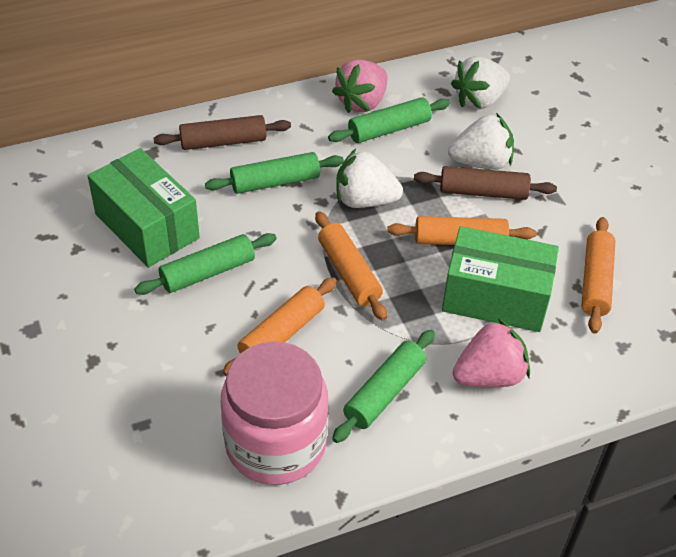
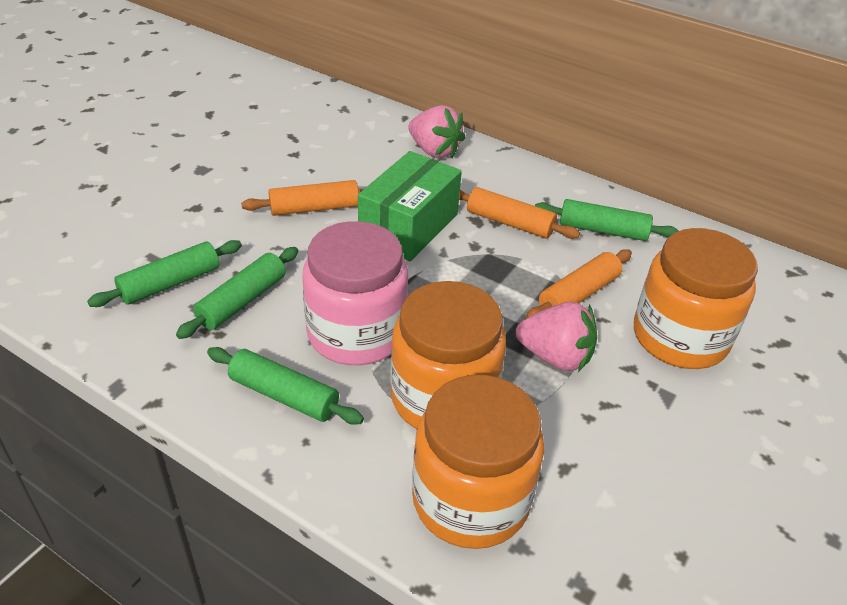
brown rolling pin: [154,115,291,150] [414,166,557,200] = 2 -> none = 0
green box: [88,148,200,268] [442,226,559,332] = 2 -> [358,151,462,261] = 1
orange jar: none = 0 -> [390,281,506,429] [412,375,544,549] [634,228,758,369] = 3
orange rolling pin: [223,277,337,376] [315,211,387,321] [387,216,536,245] [581,217,615,333] = 4 -> [241,180,363,216] [459,187,580,239] [526,249,632,318] = 3
white strawberry: [336,149,403,208] [448,113,514,170] [451,56,510,110] = 3 -> none = 0

